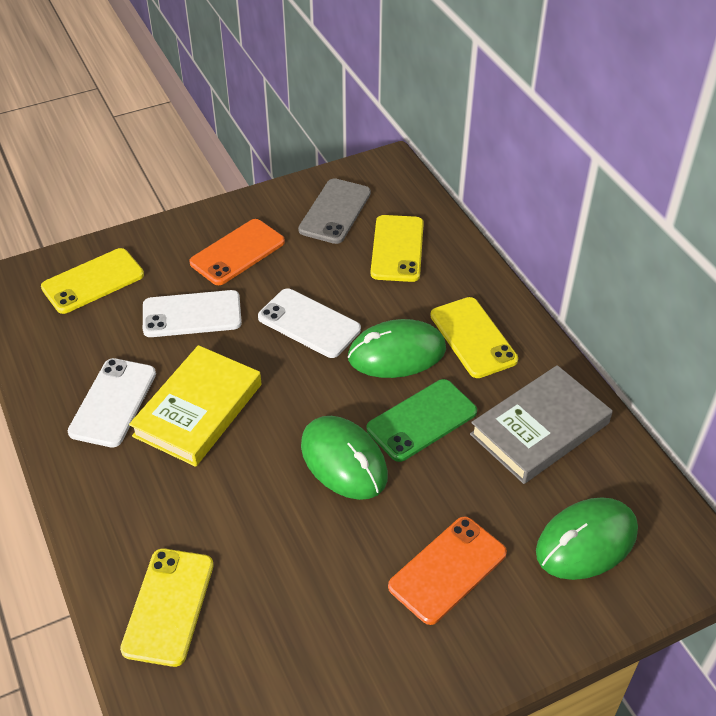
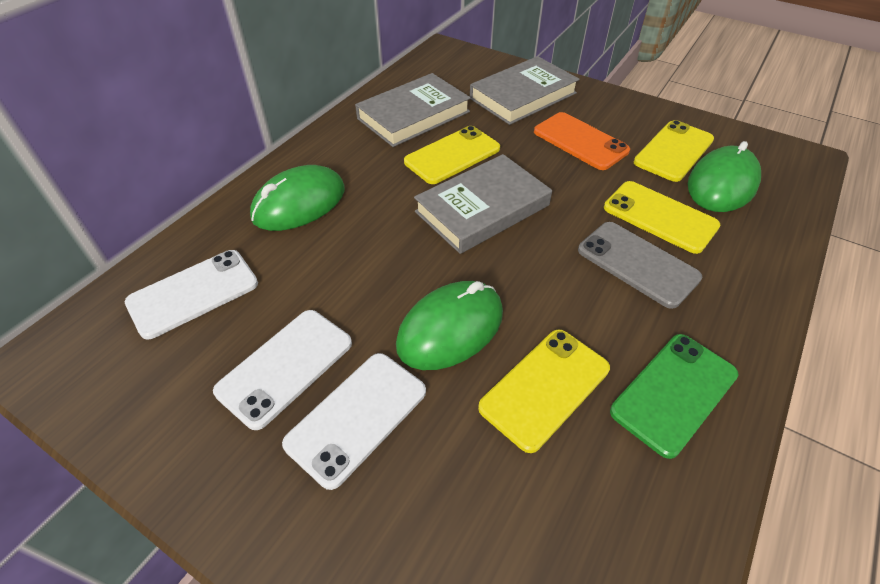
grey book: [470,365,613,484] = 1 -> [355,73,471,147] [414,154,552,254] [470,56,580,125] = 3
orange phone: [189,219,285,285] [388,516,507,625] = 2 -> [534,112,630,170] = 1
yellow book: [129,345,261,467] = 1 -> none = 0

